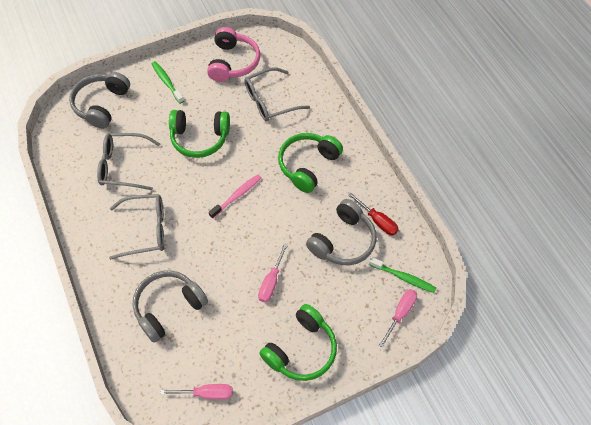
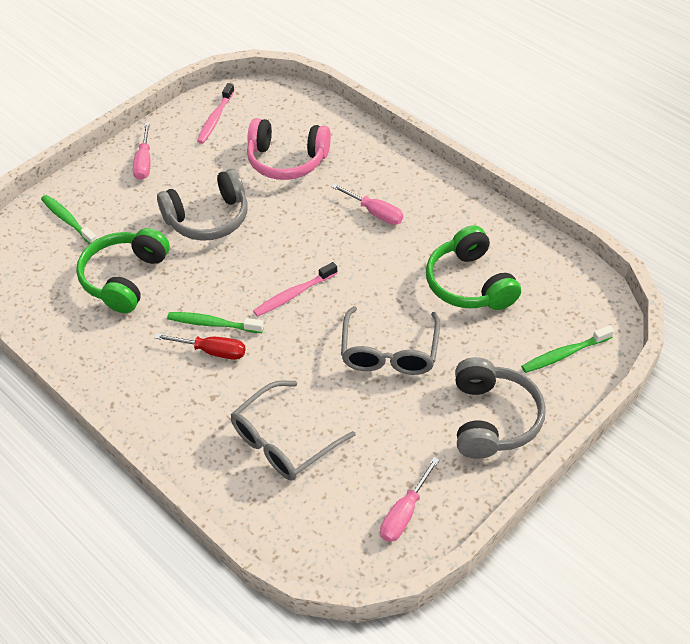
green headphones: [169,110,230,158] [259,304,337,381] [278,133,343,193] = 3 -> [76,228,170,313] [426,225,521,310] = 2
green toothbrush: [152,61,184,104] [369,257,436,293] = 2 -> [41,195,97,244] [167,312,264,333] [521,325,614,373] = 3
grey glasses: [97,133,160,190] [109,194,164,260] [244,67,310,122] = 3 -> [231,380,355,481] [341,306,440,375] = 2
grey headphones: [69,72,130,129] [133,270,208,342] [306,199,377,265] = 3 -> [157,169,248,241] [455,357,546,459] = 2
pink toothbrush: [209,174,261,219] = 1 -> [197,83,234,144] [253,262,337,317] = 2

